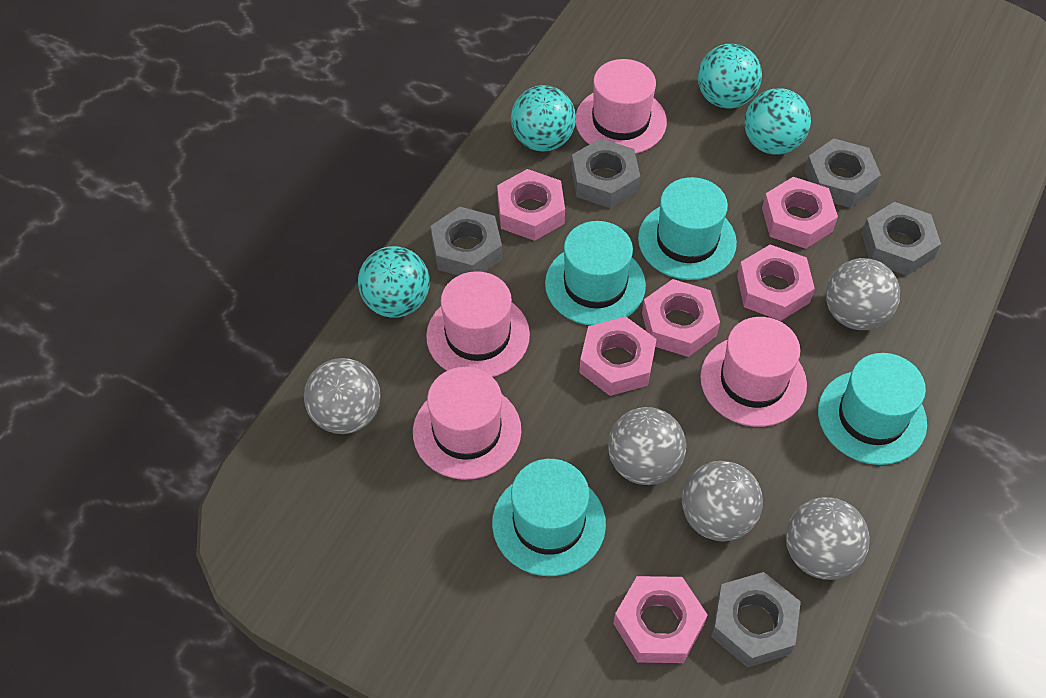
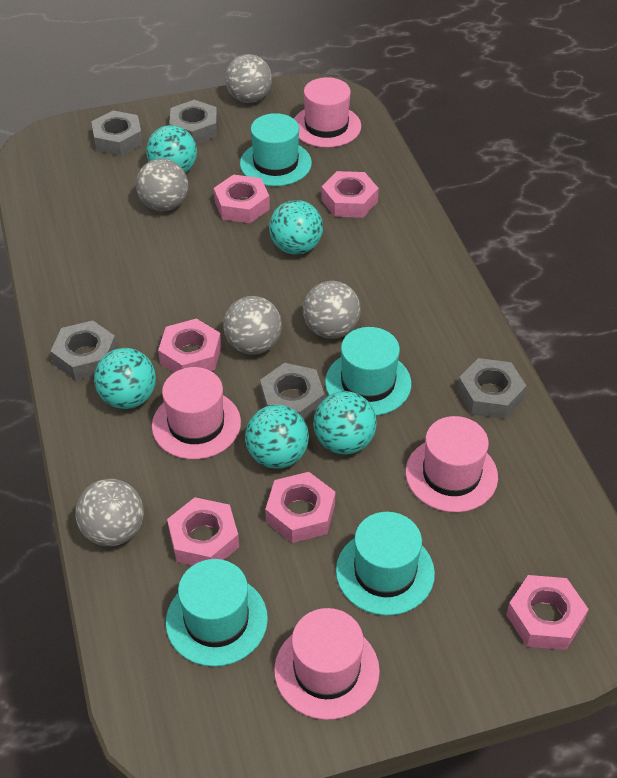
turquoise ball: [358,246,430,318] [511,85,576,152] [698,44,762,109] [744,88,811,155] = 4 -> [94,348,156,409] [146,125,197,173] [245,405,309,469] [269,200,323,255] [313,391,377,455] = 5

